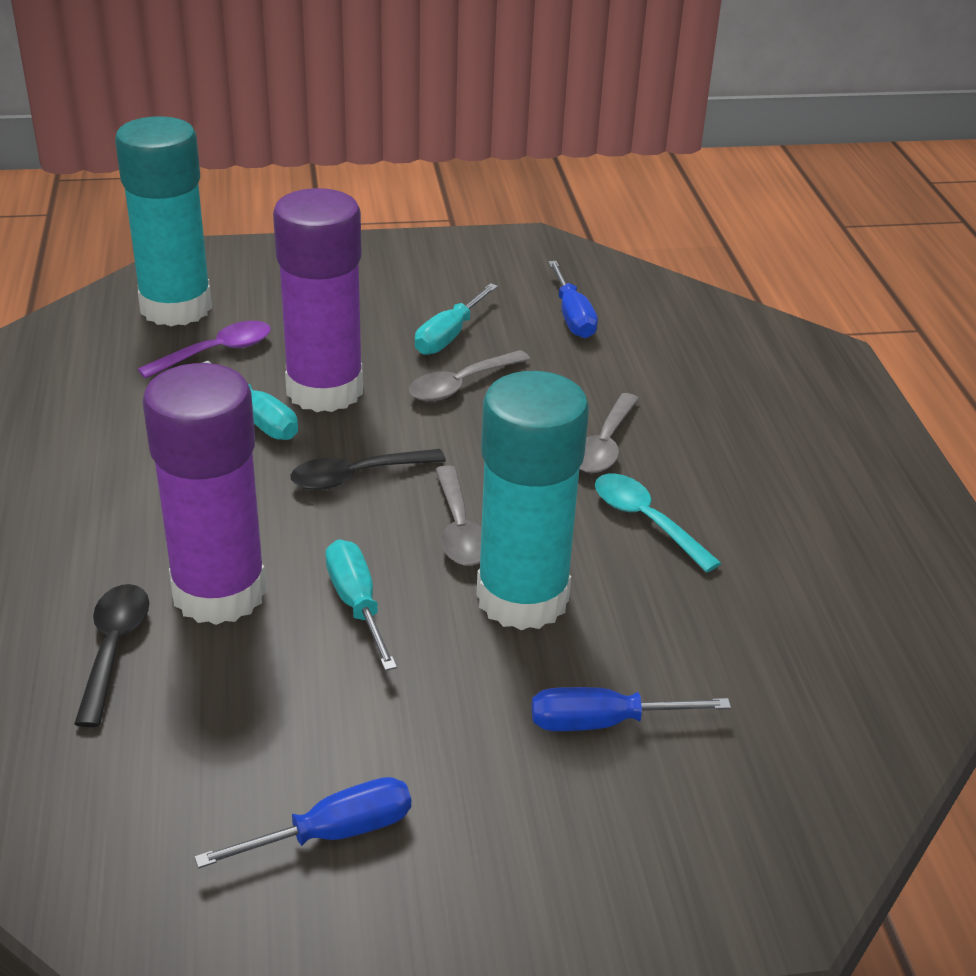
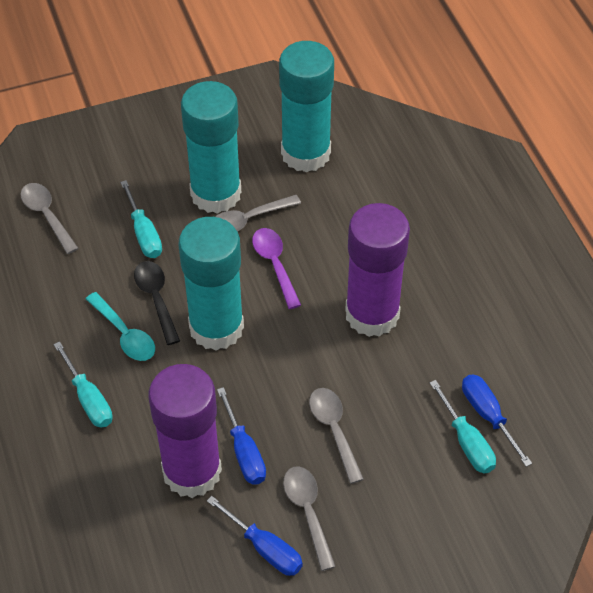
black spoon: [74,584,149,727] [291,449,446,490] = 2 -> [134,261,180,345] = 1
grey spoon: [409,350,530,401] [435,465,482,566] [579,393,639,473] = 3 -> [21,183,79,254] [215,195,301,231] [283,466,336,571] [309,388,364,484] = 4
turquoise glue stick: [115,116,212,326] [477,371,589,630] = 2 -> [179,217,244,351] [181,81,241,214] [279,41,334,172] = 3

